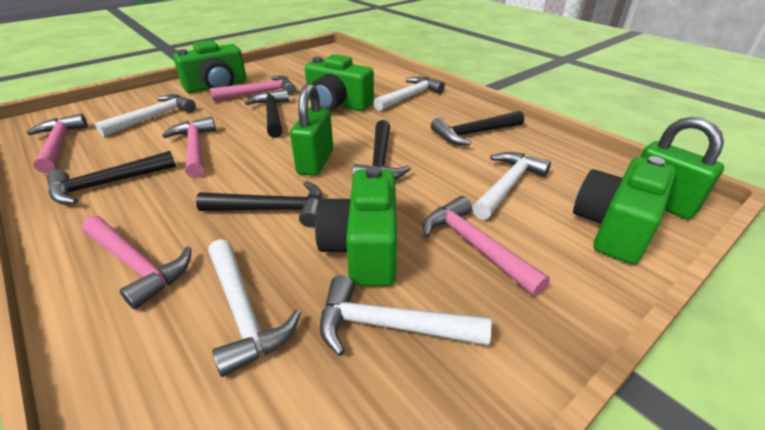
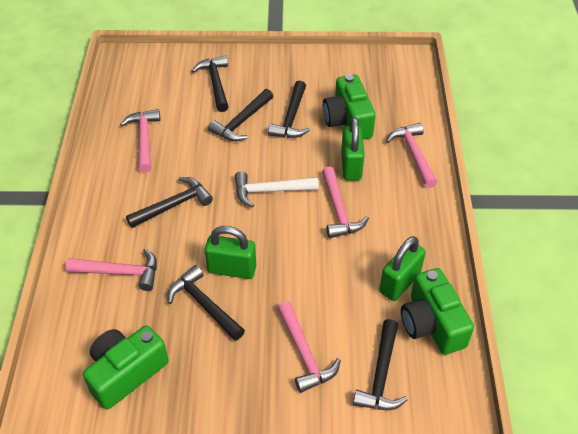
black hammer: [47,151,176,204] [196,181,323,227] [245,89,289,138] [353,120,411,179] [431,111,524,145] = 5 -> [126,177,213,228] [167,265,245,341] [192,55,229,112] [208,89,273,141] [268,81,310,138] [353,319,408,410] = 6
green camera: [173,40,247,93] [305,54,374,111] [315,166,397,286] [573,156,676,264] = 4 -> [83,325,169,410] [323,74,376,139] [401,268,474,355] = 3
green padlock: [290,83,333,176] [640,117,724,219] = 2 -> [205,226,256,279] [341,117,364,180] [379,236,426,301] = 3
white hammer: [95,94,196,137] [208,239,301,377] [320,275,492,356] [373,77,445,111] [472,152,551,220] = 5 -> [235,171,319,208] = 1

